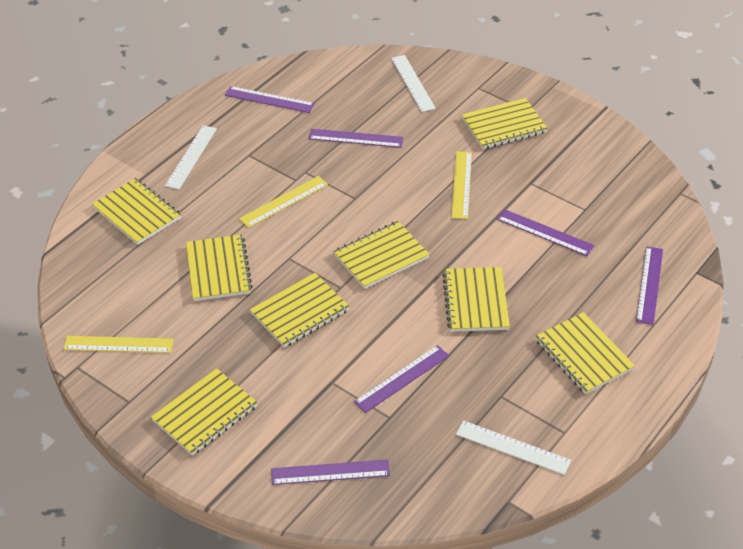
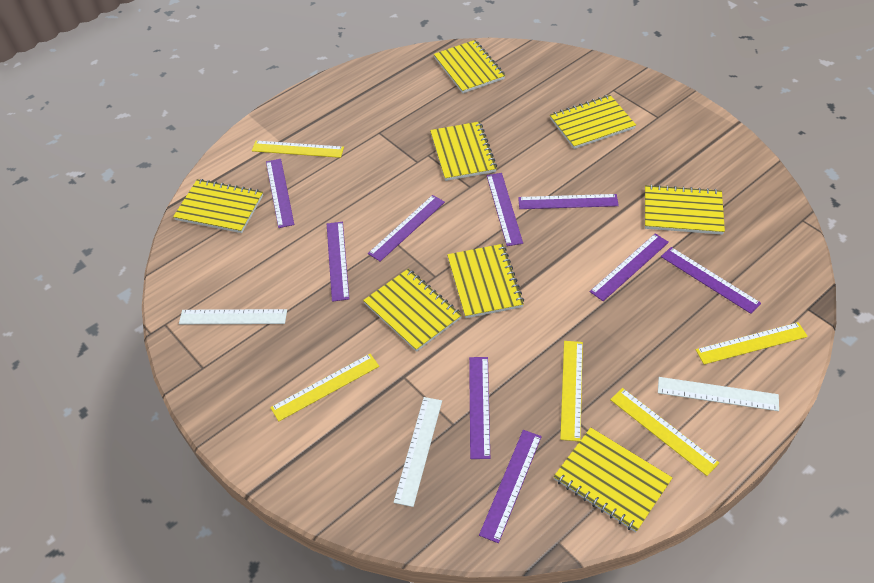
purple ruler: [225,86,315,113] [271,460,390,485] [309,129,403,148] [354,345,449,413] [497,209,595,256] [636,246,663,325] = 6 -> [266,159,294,228] [327,222,349,302] [368,195,445,261] [469,357,490,459] [479,430,542,543] [486,173,523,246] [518,194,619,209] [590,233,669,301] [661,247,761,314] = 9
yellow ruler: [63,336,174,353] [239,176,328,228] [451,151,472,219] = 3 -> [252,141,344,158] [270,354,379,421] [560,341,583,442] [610,388,719,476] [696,322,808,365] = 5

